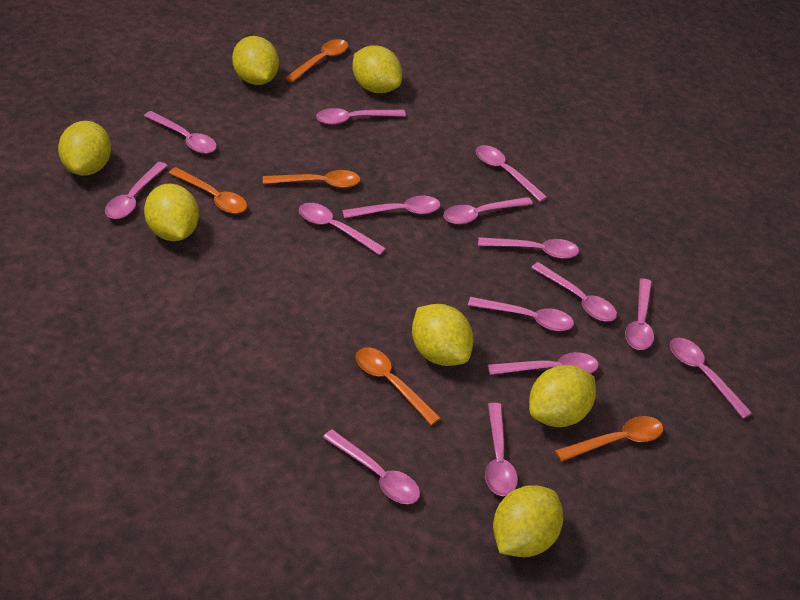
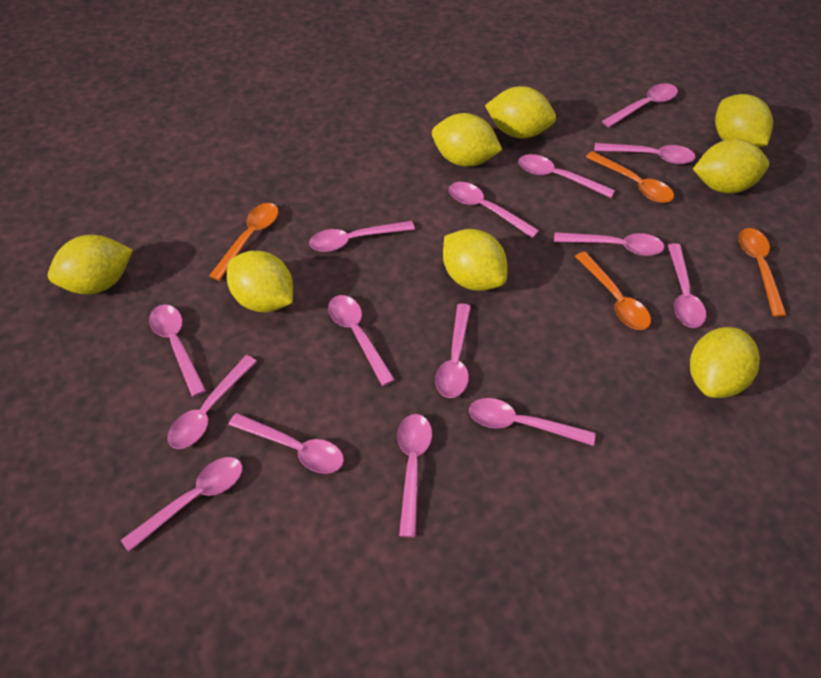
orange spoon: [169,167,247,214] [263,170,361,188] [285,39,348,83] [356,347,441,425] [555,416,663,462] = 5 -> [209,203,279,281] [575,252,651,330] [586,151,674,203] [738,228,787,317] = 4
yellow lemon: [58,121,111,176] [144,184,199,241] [232,36,279,85] [352,45,402,93] [412,304,473,366] [493,485,563,557] [529,365,596,427] = 7 -> [48,235,133,294] [227,251,293,313] [432,113,502,167] [443,229,508,291] [485,86,556,138] [690,327,760,398] [693,139,769,193] [715,94,773,148] = 8

